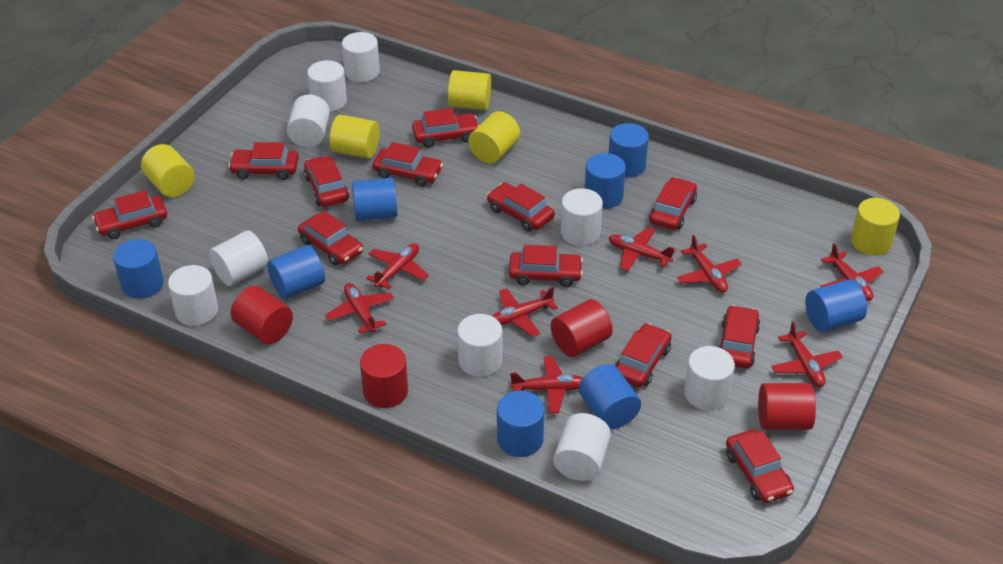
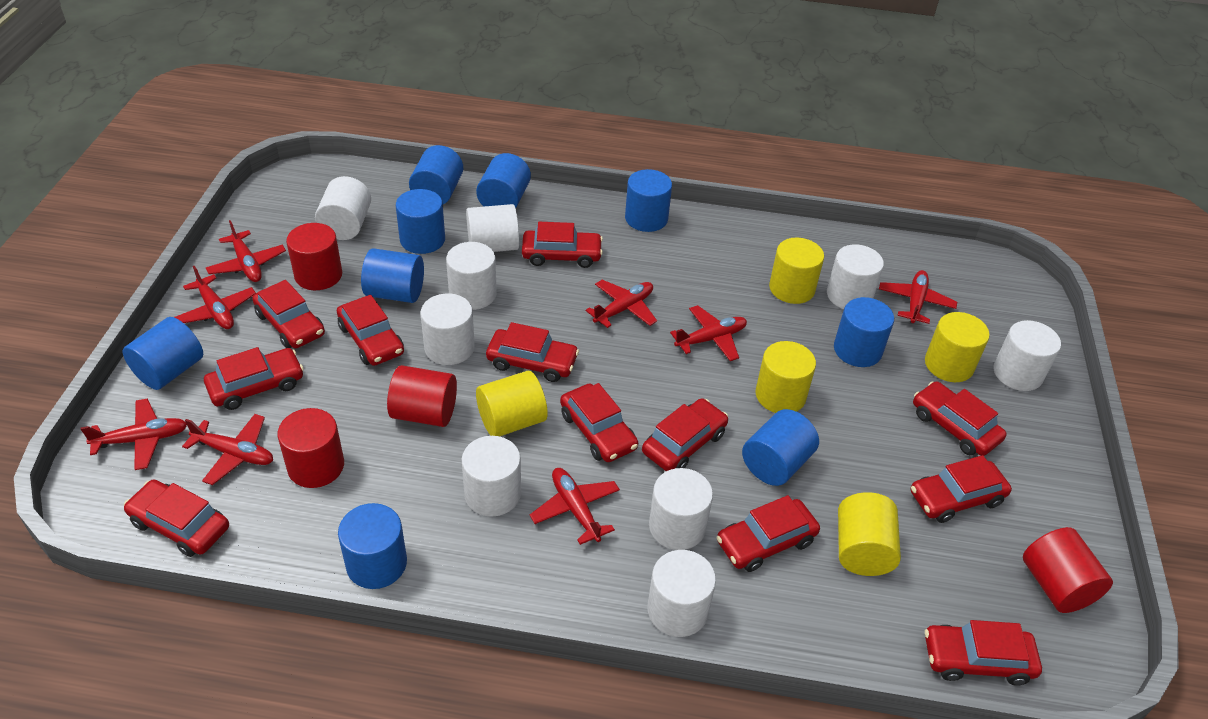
blue cylinder: [113,239,164,299] [267,245,325,299] [352,178,397,221] [497,391,545,457] [579,364,641,429] [585,153,626,209] [609,123,649,178] [805,279,867,332] = 8 -> [123,317,203,390] [338,503,407,589] [361,248,424,303] [396,189,445,254] [409,145,463,204] [476,153,531,208] [625,169,672,232] [742,409,819,486] [834,297,894,367] = 9

